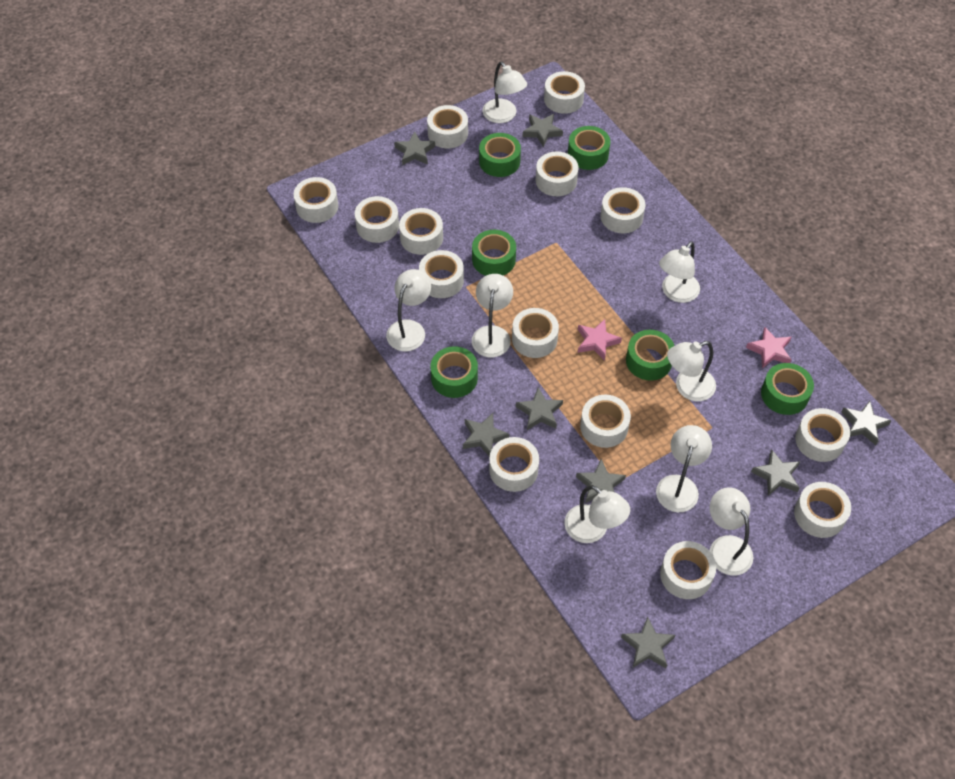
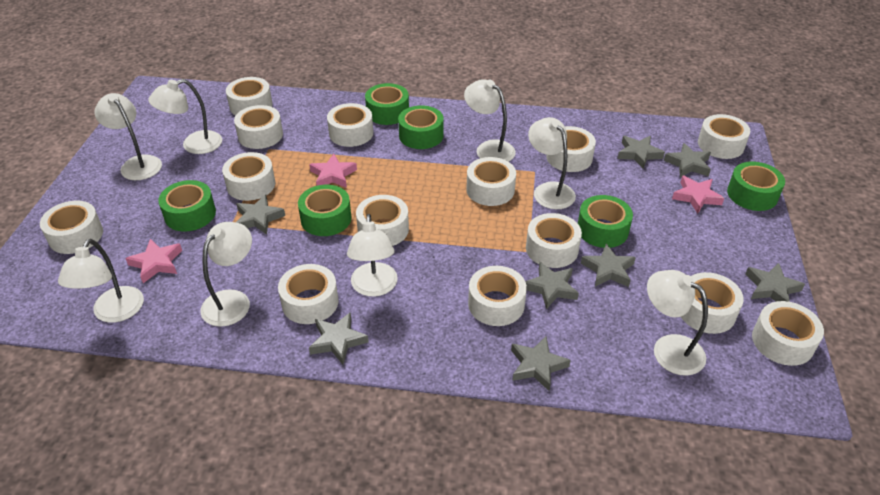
pink star: [578,319,622,361] [746,327,791,369] = 2 -> [125,239,182,283] [309,154,357,188] [672,175,724,213] = 3

